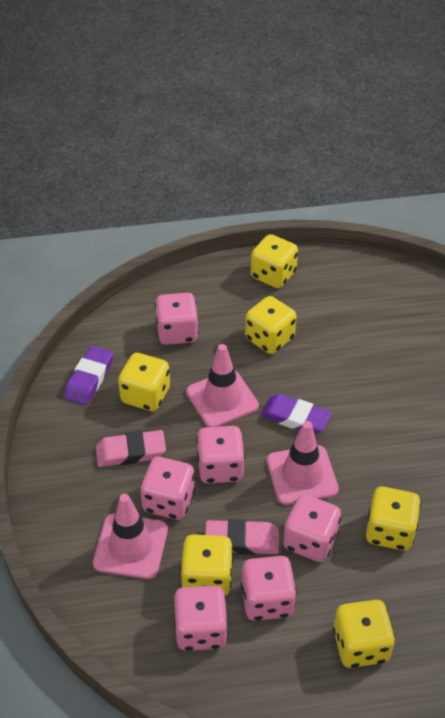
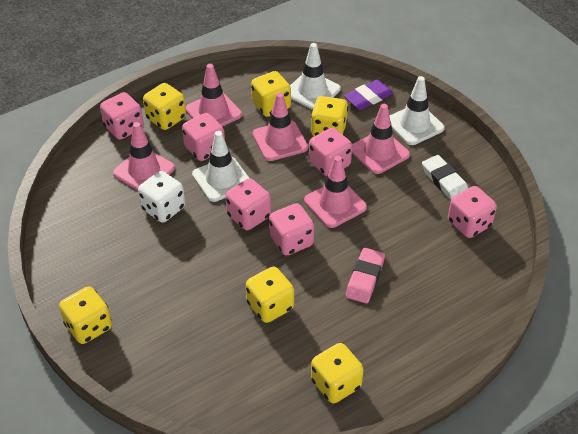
pink eraser: [96,430,166,467] [205,519,279,555] = 2 -> [346,248,385,303] = 1
pink traffic cone: [93,494,168,579] [186,344,259,427] [267,421,339,505] = 3 -> [113,122,175,191] [185,64,242,127] [253,92,308,161] [304,156,367,228] [352,104,410,174] = 5
purple eraser: [64,346,113,405] [260,394,332,434] = 2 -> [344,80,393,110] = 1
white dice: none = 0 -> [138,171,185,223] = 1
white eraser: none = 0 -> [422,155,468,200] = 1
white traffic cone: none = 0 -> [192,131,249,202] [290,43,341,110] [389,76,445,145] = 3

